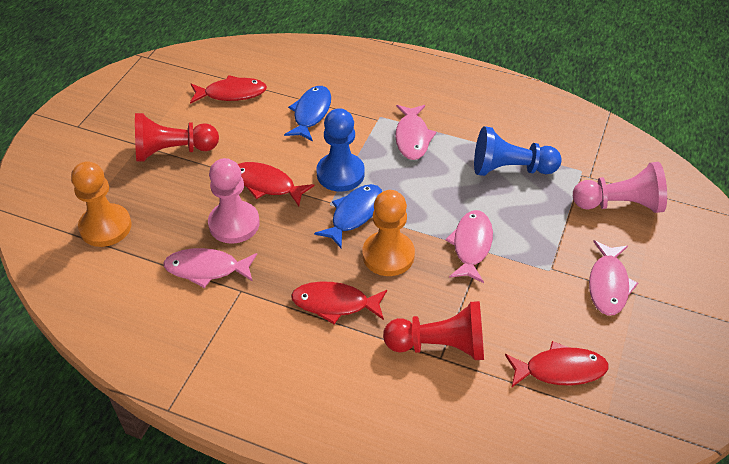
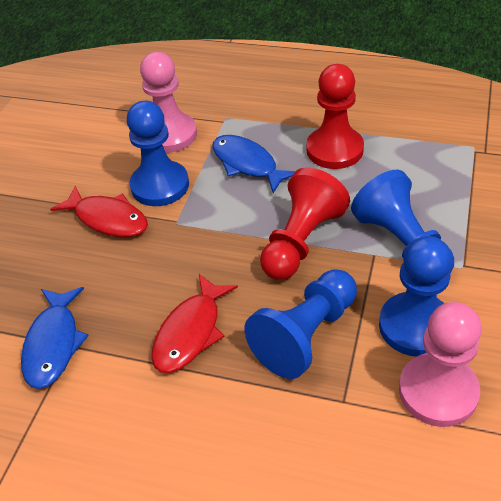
blue pawn: [316,108,365,192] [474,126,562,176] = 2 -> [127,101,189,206] [244,269,357,379] [351,170,454,274] [379,236,452,357] = 4
orange pawn: [71,161,132,247] [362,190,415,276] = 2 -> none = 0
pink fish: [163,248,257,288] [395,105,437,160] [445,210,493,283] [589,240,638,316] = 4 -> none = 0
red fish: [190,75,267,104] [238,162,314,206] [291,281,387,324] [505,341,609,388] = 4 -> [50,186,148,237] [152,274,238,373] = 2

